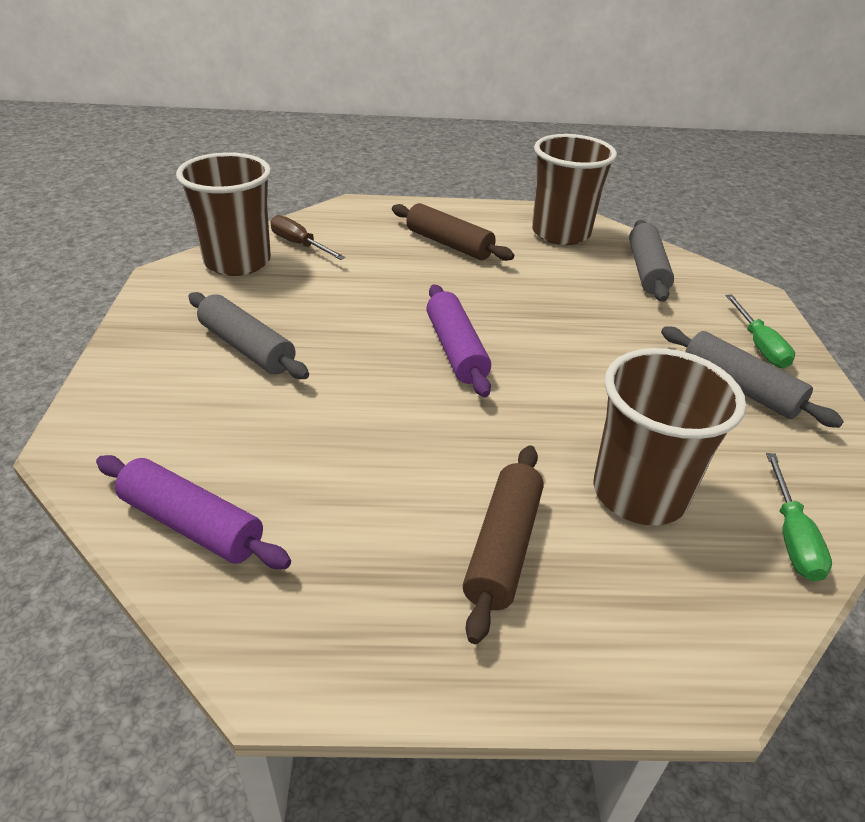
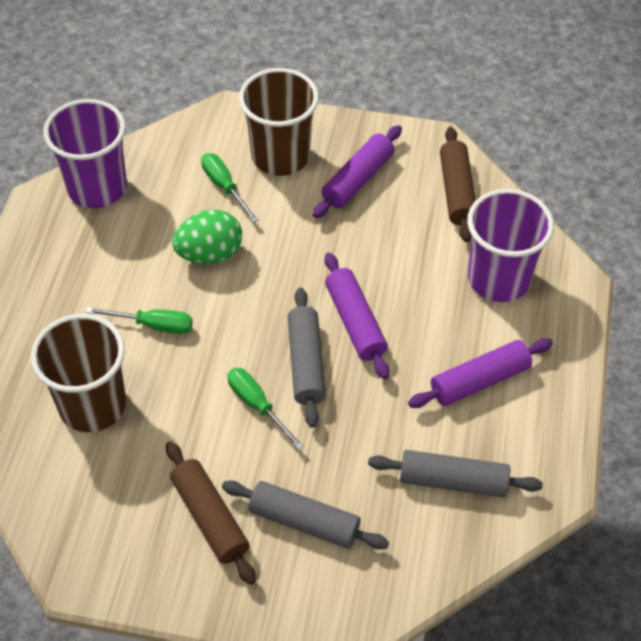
brown cup: [176,152,271,276] [532,134,617,245] [593,348,746,525] = 3 -> [30,314,126,432] [239,68,319,176] = 2
brown screwdriver: [270,215,346,260] = 1 -> none = 0
green egg: none = 0 -> [172,210,242,264] = 1
green screwdriver: [726,294,795,368] [766,453,832,582] = 2 -> [86,307,193,334] [201,153,259,223] [227,368,304,450] = 3
purple cup: none = 0 -> [43,99,127,208] [467,189,554,302] = 2
purple rolling pin: [96,455,291,569] [426,285,491,397] = 2 -> [313,125,402,218] [325,253,389,379] [408,338,553,408] = 3

